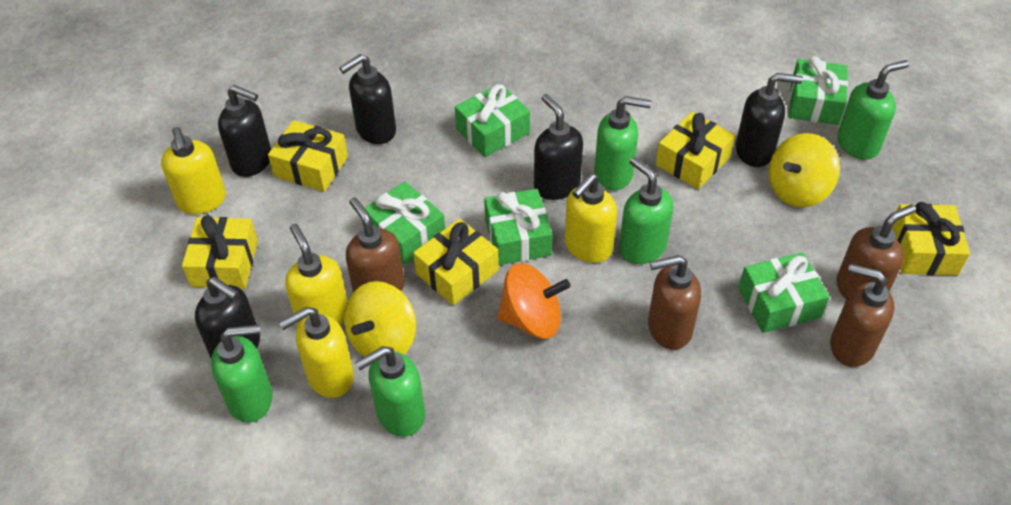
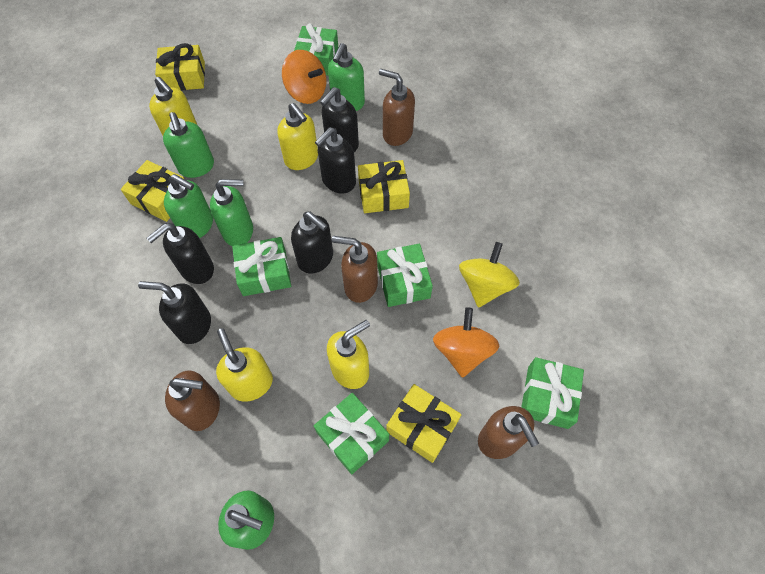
orange spinning top: [497,263,570,339] = 1 -> [282,50,326,104] [433,307,499,378] = 2
yellow gift: [182,215,258,289] [268,120,348,192] [413,219,499,306] [656,112,735,189] [892,202,970,275] = 5 -> [121,160,184,222] [155,43,205,90] [358,160,410,213] [386,384,461,463] = 4
yellow spinning top: [344,281,416,357] [769,133,840,207] = 2 -> [459,242,520,307] = 1

